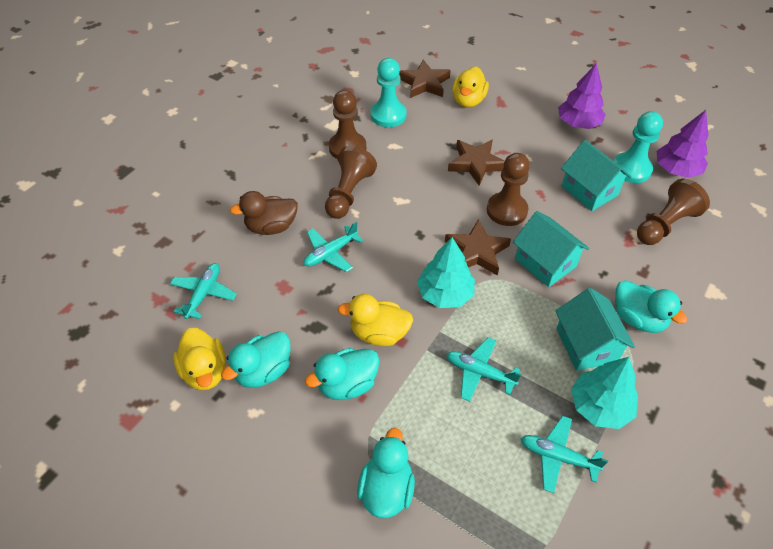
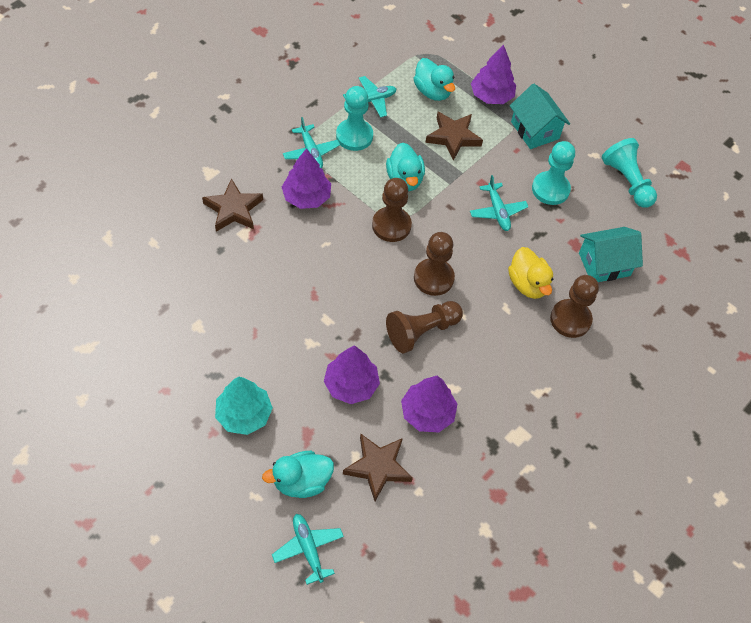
brown duck: [230,191,298,235] = 1 -> none = 0
purple tree: [558,63,606,129] [657,110,709,178] = 2 -> [282,148,331,209] [324,345,380,404] [401,376,457,432] [471,45,516,104] = 4
turquoise duck: [221,331,291,388] [305,348,379,400] [357,428,415,518] [615,280,688,333] = 4 -> [262,451,334,498] [386,142,425,191] [413,58,455,101] = 3
turquoise house: [513,211,589,287] [555,288,635,371] [561,140,632,211] = 3 -> [510,84,570,149] [579,227,643,282] = 2
turquoise pawn: [371,58,407,127] [614,111,663,183] = 2 -> [336,86,373,151] [532,141,575,205] [601,138,657,208] = 3
turquoise tree: [417,237,475,308] [571,357,638,429] = 2 -> [215,376,273,435] = 1
yellow duck: [173,328,226,391] [338,294,413,346] [452,66,489,108] = 3 -> [508,247,553,299] = 1

